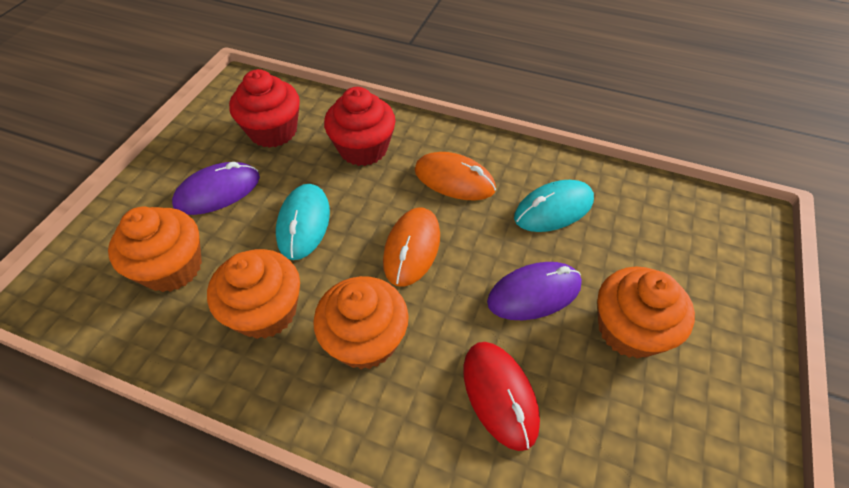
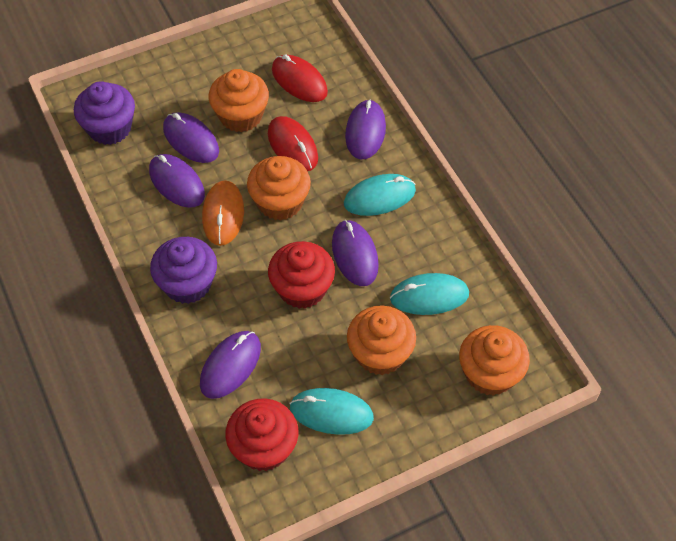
orange mouse: [383,207,440,287] [414,152,496,200] = 2 -> [202,180,244,246] = 1
purple cupcake: none = 0 -> [74,81,135,145] [150,237,217,304] = 2
purple mouse: [172,162,260,215] [487,262,582,320] = 2 -> [149,154,205,208] [163,112,219,163] [200,331,261,399] [332,220,379,286] [345,99,386,159] = 5
red mouse: [463,342,540,451] = 1 -> [268,116,318,171] [272,54,328,102] = 2
turquoise mouse: [276,184,330,260] [514,180,594,232] = 2 -> [289,388,374,435] [344,174,416,216] [390,273,469,315] = 3

